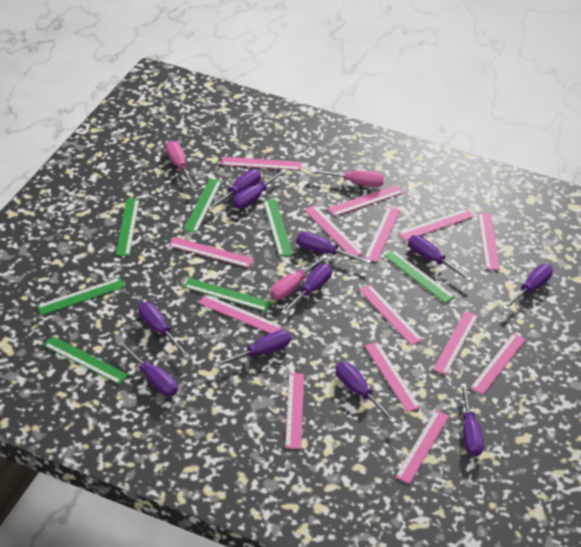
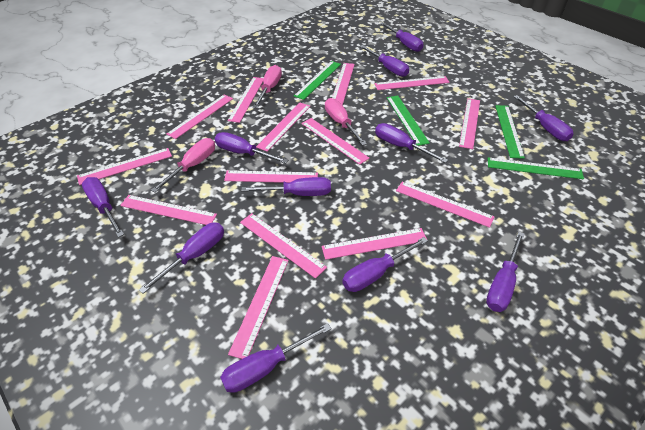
green ruler: [36,277,125,315] [43,336,128,384] [116,199,140,256] [184,179,222,233] [184,278,271,312] [263,199,293,256] [384,250,455,303] = 7 -> [294,61,341,100] [387,95,430,146] [488,157,584,179] [495,105,525,159] = 4

